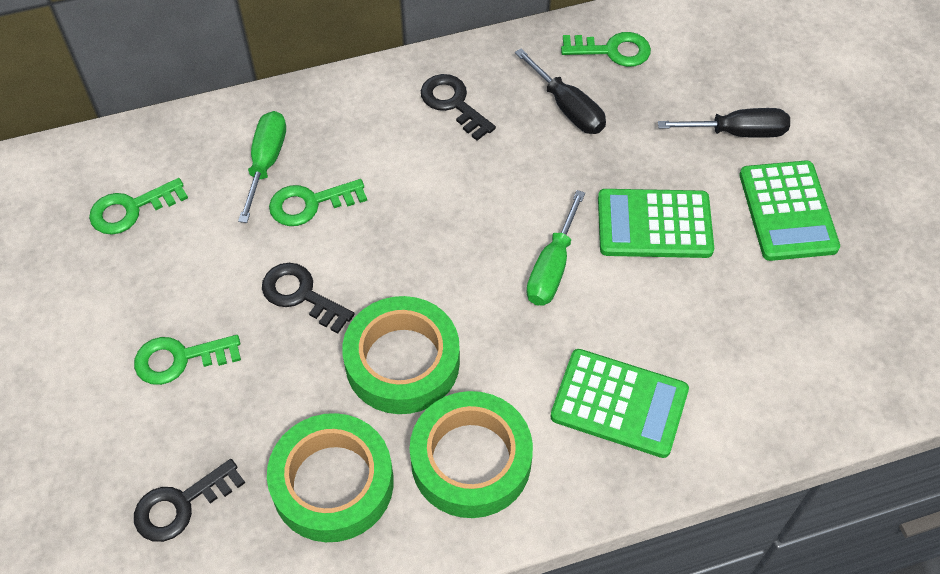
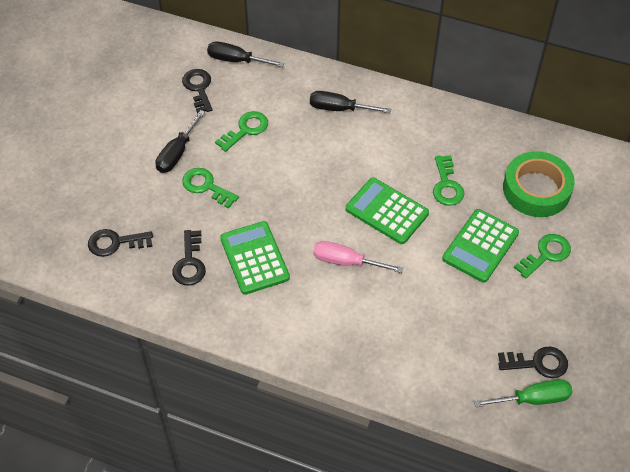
black key: [134,459,245,542] [262,263,354,334] [421,74,496,141] = 3 -> [88,229,153,257] [172,230,206,286] [182,69,212,114] [498,347,568,378] = 4
black screwdriver: [515,49,606,134] [658,108,790,138] = 2 -> [155,110,205,173] [207,41,284,67] [310,91,391,113] = 3
green screwdriver: [238,111,286,223] [526,190,585,306] = 2 -> [474,379,573,407] = 1
green tape: [267,413,394,542] [342,296,460,414] [410,391,533,518] = 3 -> [503,151,575,217] = 1
pink screwdriver: none = 0 -> [313,241,403,273] = 1

